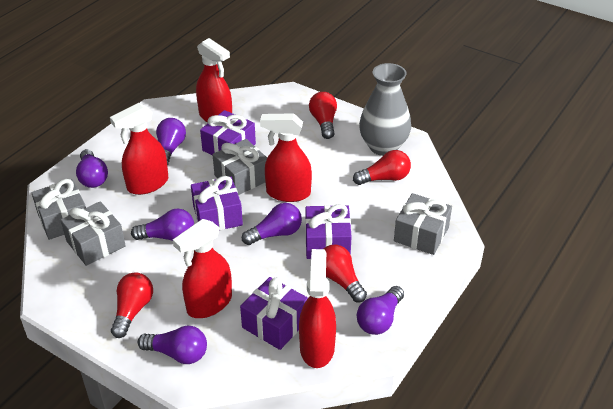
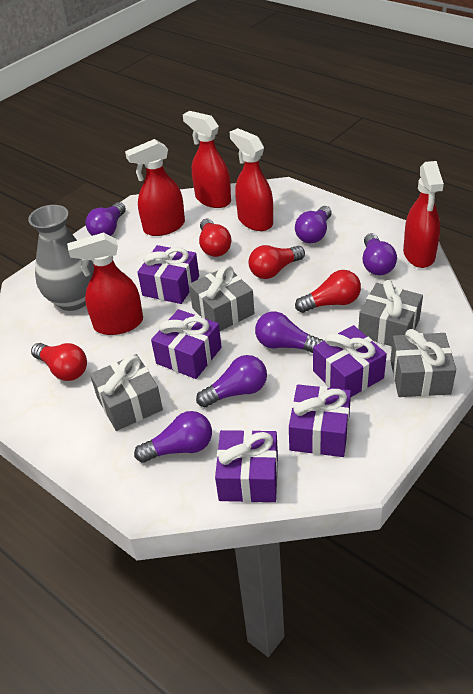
purple gift: [191,176,243,230] [200,110,256,155] [240,277,308,350] [305,204,352,259] = 4 -> [137,245,199,304] [151,309,222,379] [215,430,278,502] [289,385,351,457] [313,325,387,397] = 5

